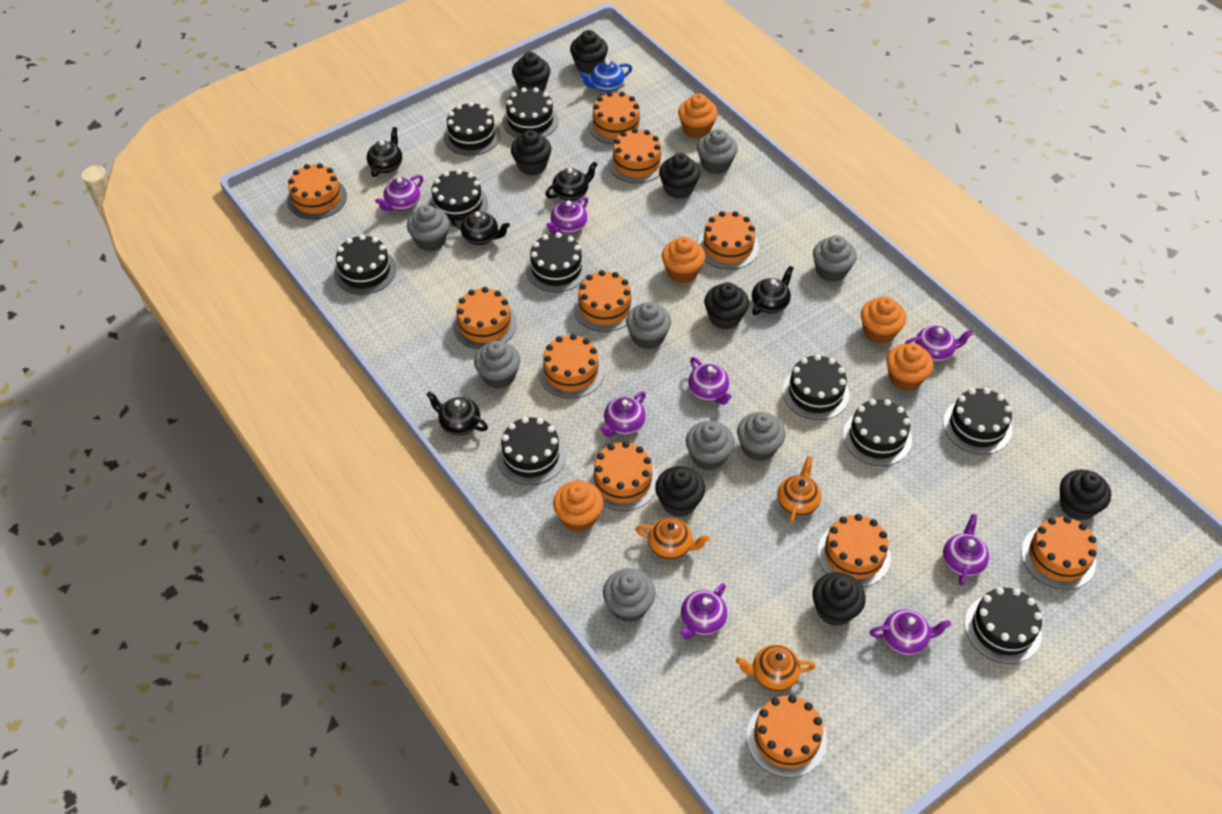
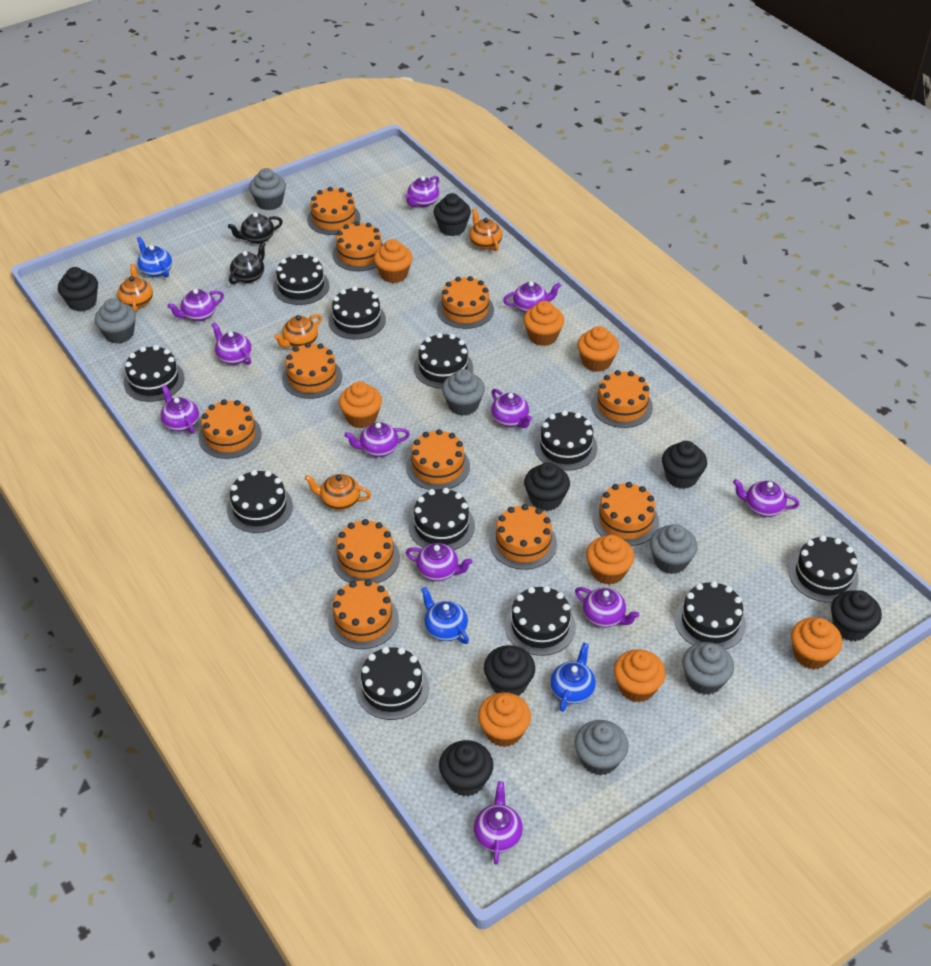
black cake: [334,234,396,295] [428,169,488,226] [444,102,500,156] [496,417,566,485] [502,87,559,138] [526,232,588,292] [782,354,850,420] [843,399,912,466] [943,388,1012,454] [964,587,1042,664] = 10 -> [124,345,185,402] [227,470,293,533] [273,254,329,305] [328,286,386,340] [356,647,429,720] [408,488,475,550] [414,333,473,389] [505,586,576,656] [534,410,598,471] [675,581,746,649] [789,535,859,603] = 11
black cupcake: [511,130,551,175] [512,52,550,91] [570,30,608,74] [655,466,705,517] [659,153,700,199] [704,282,749,330] [812,572,866,626] [1060,470,1111,521] = 8 -> [58,267,98,312] [433,193,471,236] [439,740,493,797] [484,645,535,696] [524,462,570,511] [662,441,707,489] [831,590,882,642] = 7
black teapot: [367,127,403,177] [426,391,488,436] [451,211,510,245] [545,161,598,201] [752,266,794,315] = 5 -> [228,212,283,244] [229,242,266,284] = 2
blue teapot: [580,60,632,92] = 1 -> [137,237,172,278] [421,587,469,644] [550,643,596,712] = 3
grey cupcake: [407,205,450,251] [474,341,521,389] [603,568,656,622] [626,302,671,350] [686,421,735,470] [697,129,738,174] [737,412,786,462] [813,235,857,282] = 8 -> [95,298,136,344] [249,168,286,210] [442,369,485,416] [575,720,629,775] [650,524,698,574] [682,642,734,695] = 6
orange cupcake: [553,481,603,532] [662,236,705,283] [678,93,718,138] [861,296,906,344] [886,343,933,391] = 5 -> [339,381,382,428] [374,239,413,283] [478,692,531,747] [524,301,564,346] [577,326,619,372] [586,535,634,585] [614,649,666,702] [791,617,842,669] = 8
orange teapot: [635,517,710,560] [736,644,815,692] [777,456,821,524] = 3 -> [117,264,153,312] [274,314,322,347] [305,474,371,510] [469,208,502,251] = 4
purple teapot: [375,175,423,211] [546,197,588,234] [601,391,646,437] [680,583,727,639] [688,357,731,405] [870,610,951,655] [904,326,973,362] [943,514,989,586] = 8 -> [161,385,199,434] [167,289,224,321] [211,322,252,365] [344,422,410,457] [405,176,439,207] [405,543,473,581] [474,781,523,865] [491,389,532,428] [503,281,561,313] [575,587,639,628] [733,479,799,517] = 11

